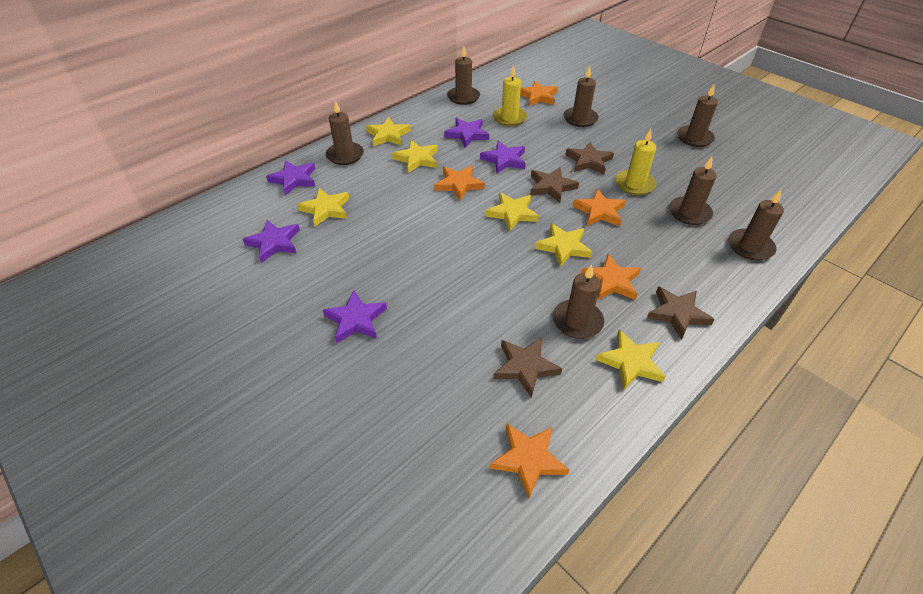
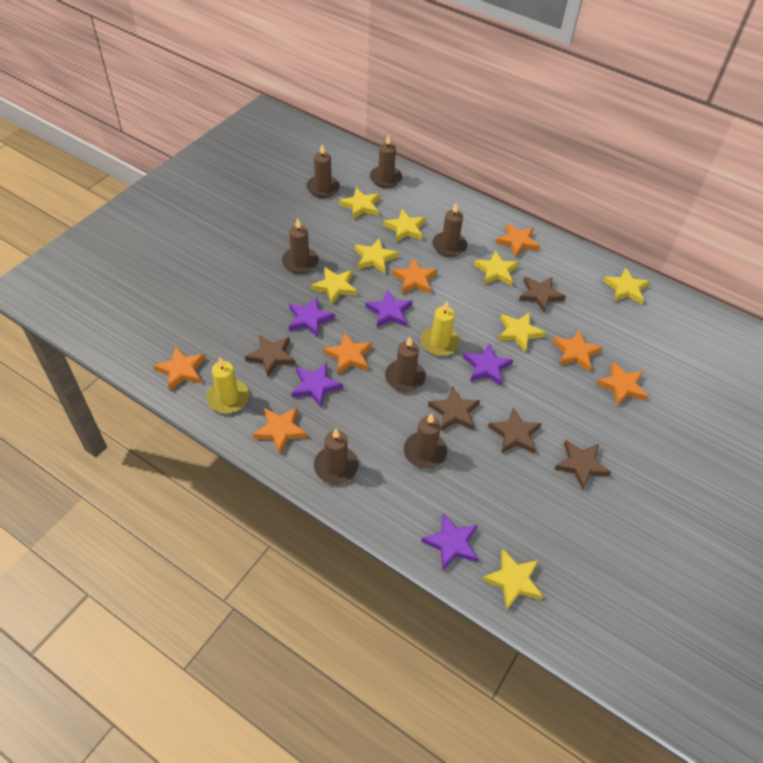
brown star: [493,338,562,398] [530,167,579,203] [565,142,614,174] [647,286,715,340] = 4 -> [245,335,296,377] [428,386,480,431] [488,408,542,454] [519,277,566,313] [554,440,611,490] = 5
orange star: [434,166,485,201] [490,423,570,499] [520,80,558,106] [573,189,626,226] [581,254,641,300] = 5 -> [153,346,205,391] [252,407,308,454] [323,333,372,374] [392,258,437,294] [496,223,540,257] [553,329,603,372] [596,362,648,406] = 7
yellow star: [297,188,349,226] [366,117,411,146] [392,140,438,173] [485,192,539,231] [535,223,592,267] [596,330,666,390] = 6 -> [311,267,357,305] [339,188,380,220] [355,238,399,274] [383,209,426,242] [474,250,519,286] [482,549,543,609] [498,312,546,352] [603,267,650,304] = 8

